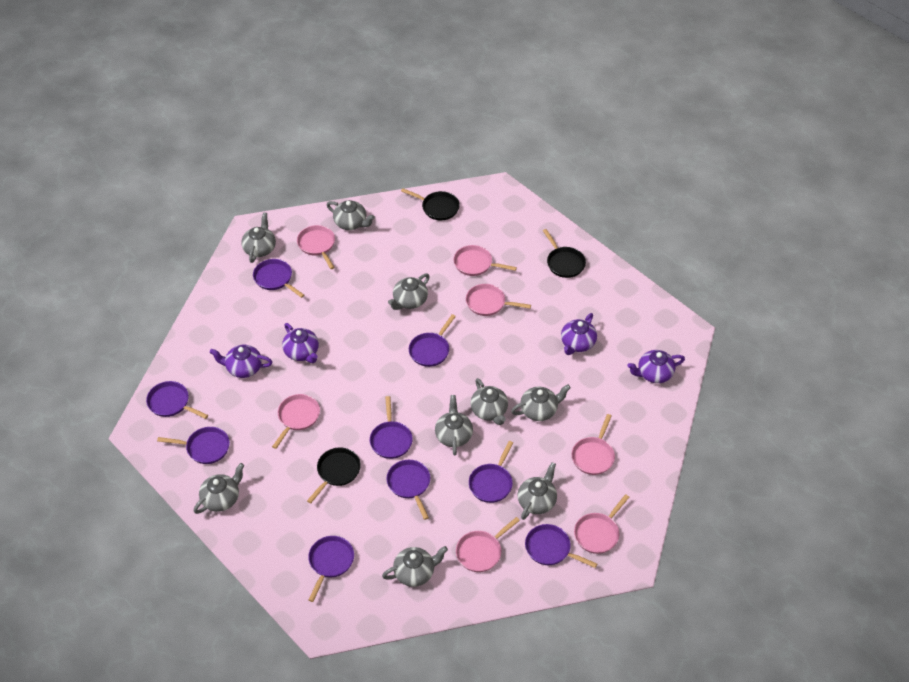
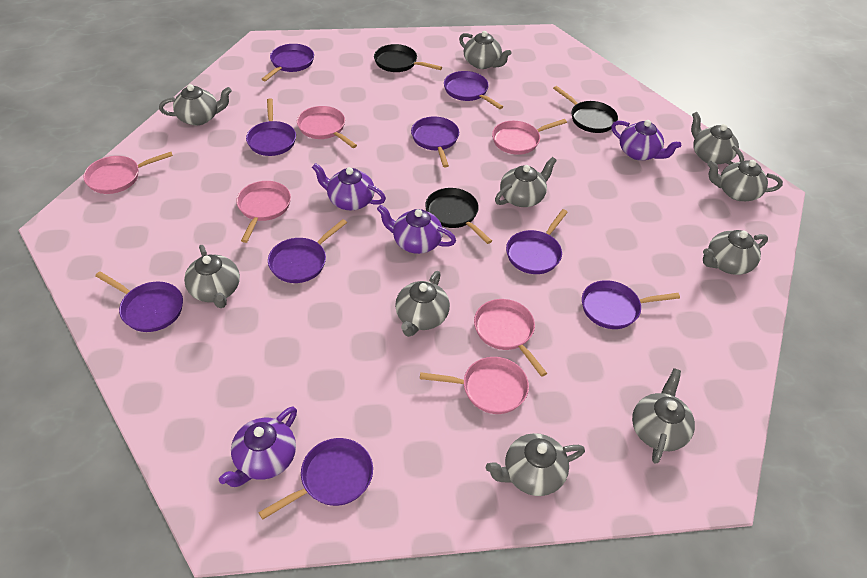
grey teapot: [194,463,244,514] [241,212,276,263] [327,200,375,230] [382,546,448,587] [388,273,430,310] [435,395,473,455] [471,378,508,425] [511,385,571,421] [517,462,557,520] = 9 -> [159,84,232,125] [184,245,240,308] [395,271,450,337] [459,31,511,69] [486,433,585,496] [495,157,557,207] [632,368,695,464] [691,112,744,165] [703,230,768,275] [707,160,783,201] = 10
pink pan: [272,394,320,449] [297,225,335,269] [454,245,517,276] [456,517,520,572] [466,284,531,316] [572,414,615,475] [574,494,629,554] = 7 -> [83,152,173,194] [236,181,291,243] [297,106,357,148] [420,357,529,414] [474,299,547,377] [492,119,567,155] = 6

